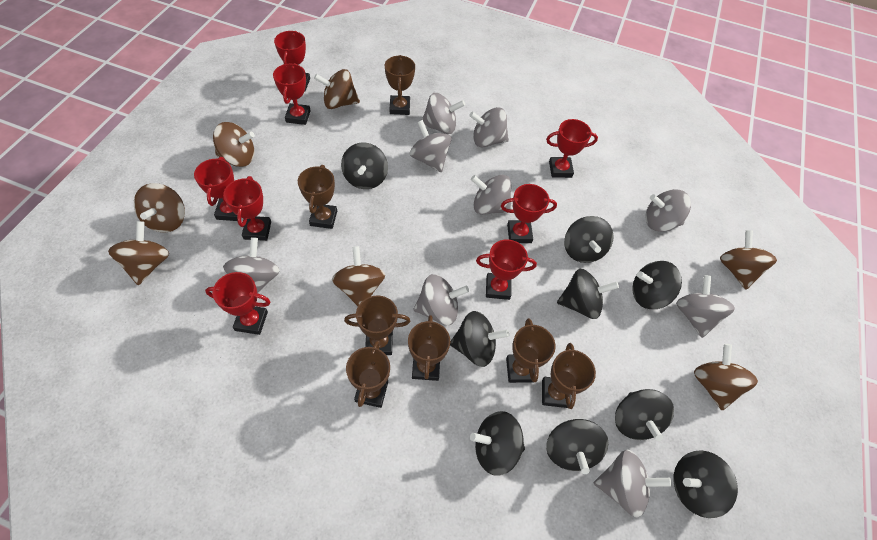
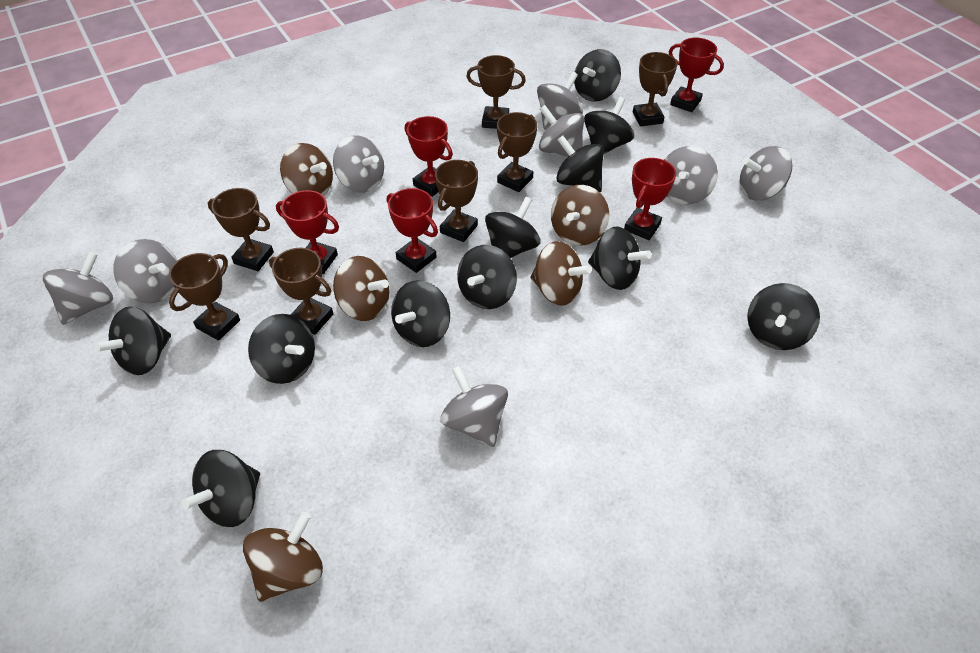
black spinning top: [341,143,388,189] [450,311,510,367] [470,411,525,476] [546,419,609,474] [557,269,619,319] [564,216,614,263] [615,389,674,441] [632,261,682,309] [673,450,738,518] = 9 -> [94,307,171,375] [182,450,260,527] [248,314,315,384] [391,280,450,347] [457,245,517,309] [485,197,541,258] [556,136,604,192] [574,49,621,102] [584,97,634,154] [588,226,651,290] [747,283,820,350] = 11
brown spinning top: [108,221,169,285] [134,183,185,232] [213,122,255,167] [314,69,360,109] [332,246,385,306] [694,344,758,410] [720,230,777,289] = 7 -> [243,512,323,602] [280,143,333,196] [333,256,390,321] [530,241,592,306] [551,185,609,246] = 5
grey spinning top: [223,237,280,293] [410,120,452,172] [414,274,469,325] [422,93,465,134] [469,107,509,147] [471,175,512,215] [593,449,672,518] [645,189,691,232] [676,275,735,338] = 9 -> [43,251,113,325] [113,239,177,303] [333,135,384,193] [441,365,508,447] [537,72,583,129] [539,105,584,157] [665,146,718,205] [740,146,792,201] = 8
red trophy: [194,157,237,221] [205,272,270,335] [223,176,271,241] [273,63,310,125] [274,31,310,91] [476,239,537,300] [501,184,557,243] [546,119,598,178] = 8 -> [276,190,339,274] [387,188,438,273] [405,116,453,197] [624,158,676,240] [669,38,724,112] = 5

